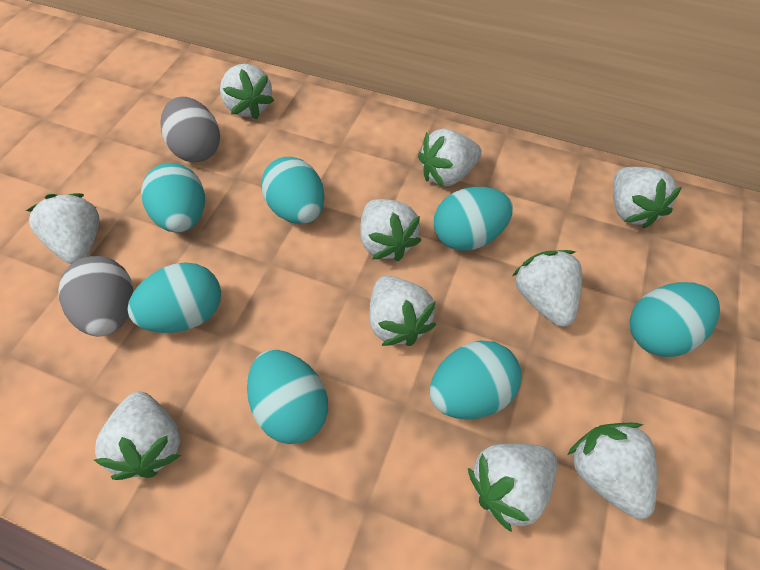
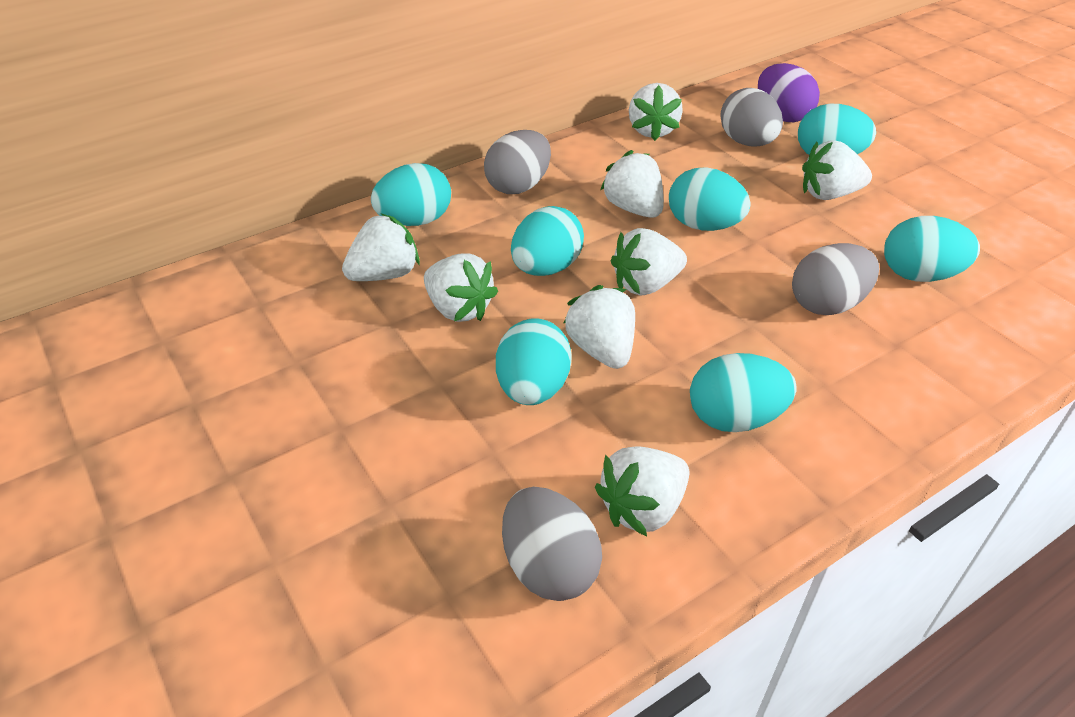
grey egg: [58,256,134,337] [160,97,220,162] = 2 -> [484,130,551,194] [502,487,602,601] [720,88,783,147] [792,243,879,315] = 4
purple egg: none = 0 -> [758,63,820,122] = 1
white strawberry: [26,193,99,264] [94,391,181,480] [220,64,275,119] [360,199,422,262] [369,276,436,346] [418,129,482,187] [468,443,557,532] [512,250,582,327] [567,423,657,519] [613,167,682,229] = 10 -> [342,214,420,281] [424,254,498,322] [563,285,635,369] [595,446,690,537] [600,150,664,218] [611,228,687,296] [629,83,683,141] [802,140,872,200] = 8

